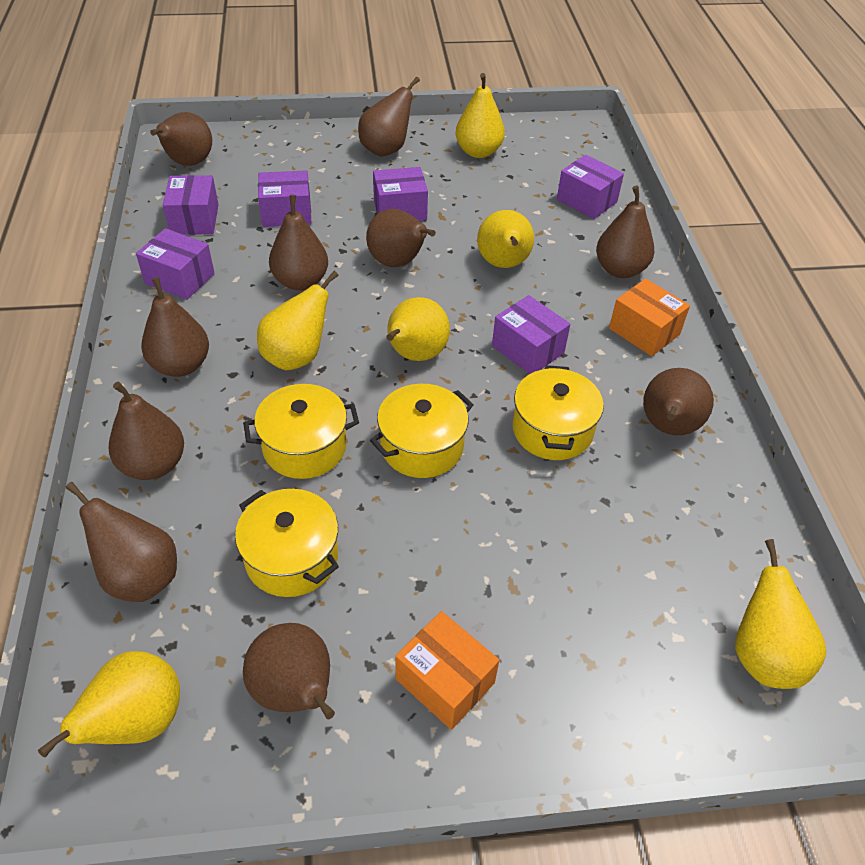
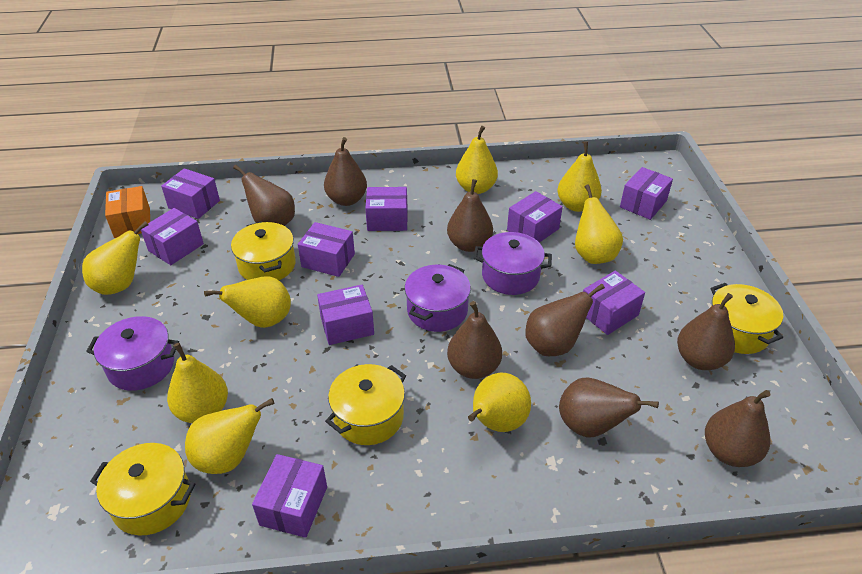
brown pear: [66,482,177,602] [109,382,184,480] [141,277,209,377] [150,112,212,166] [243,623,335,719] [269,195,328,290] [358,77,420,156] [366,209,436,267] [596,186,654,278] [643,368,714,435] = 10 -> [233,165,295,226] [324,137,367,206] [447,179,493,252] [447,301,502,379] [525,284,605,356] [559,377,659,437] [677,293,735,370] [705,390,771,467] = 8
orange box: [395,611,499,730] [609,279,690,356] = 2 -> [105,186,150,238] = 1
purple box: [136,228,214,300] [163,175,218,235] [258,171,312,227] [373,167,428,221] [492,295,570,374] [557,155,624,219] = 6 -> [141,208,204,265] [161,168,220,219] [252,454,327,538] [298,222,355,277] [317,285,374,345] [365,187,408,231] [507,191,563,242] [583,271,645,335] [620,167,673,220] = 9
purple pot: none = 0 -> [86,316,179,391] [405,264,471,332] [474,232,552,295] = 3
yellow pear: [38,651,180,758] [257,271,339,370] [387,297,450,361] [455,73,505,158] [477,210,534,268] [735,539,826,689] = 6 -> [82,221,148,295] [167,343,228,423] [185,398,275,474] [204,276,291,328] [456,126,498,194] [468,373,531,432] [557,141,602,212] [575,184,623,264] = 8

